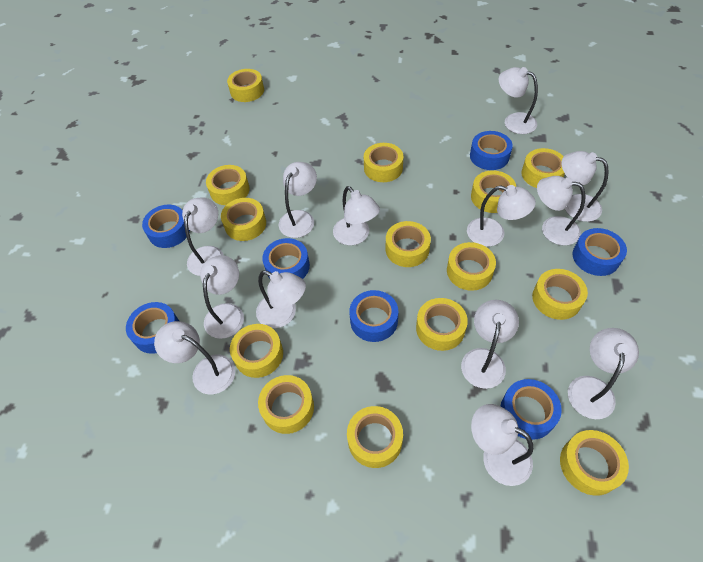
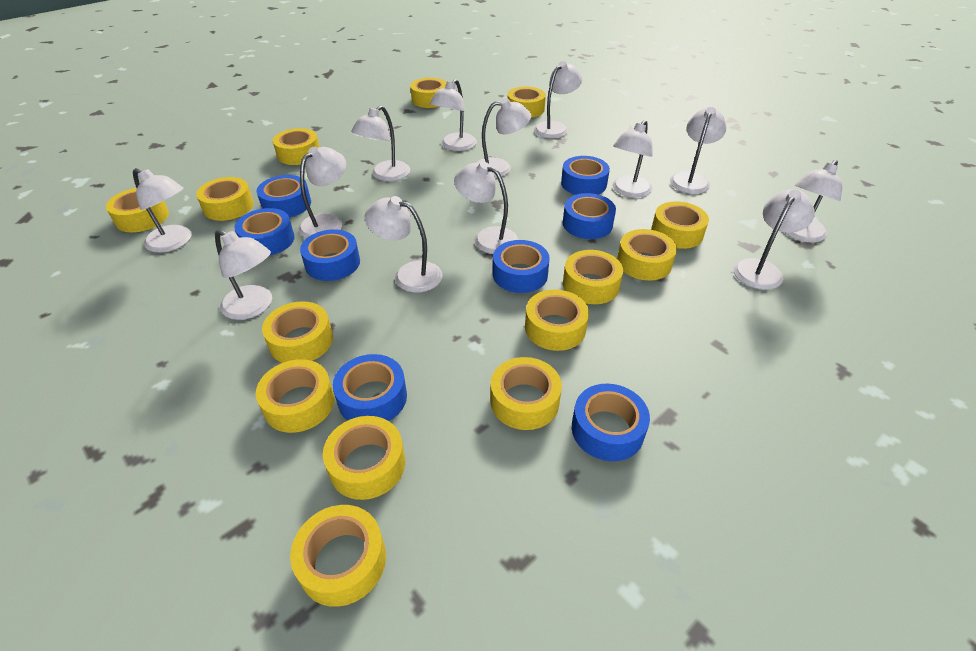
blue tape: [126,302,179,354] [142,205,190,248] [262,238,310,279] [349,290,398,342] [470,131,513,170] [500,379,562,440] [572,228,627,276] = 7 -> [235,208,295,256] [256,175,311,217] [300,229,360,281] [333,354,407,421] [493,240,550,293] [561,156,610,195] [563,193,616,239] [572,384,650,461] = 8

